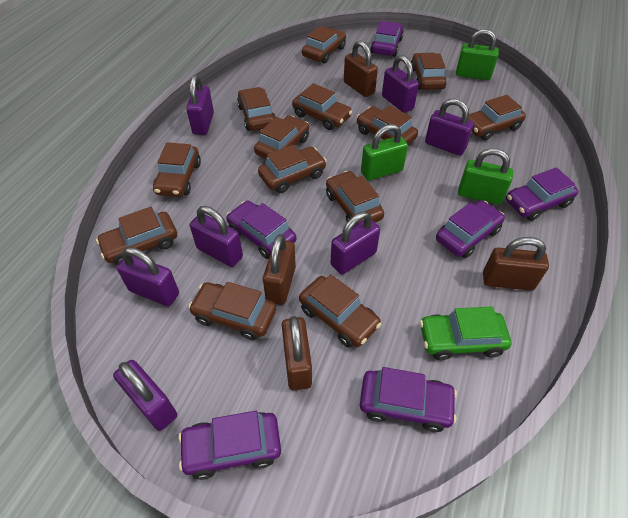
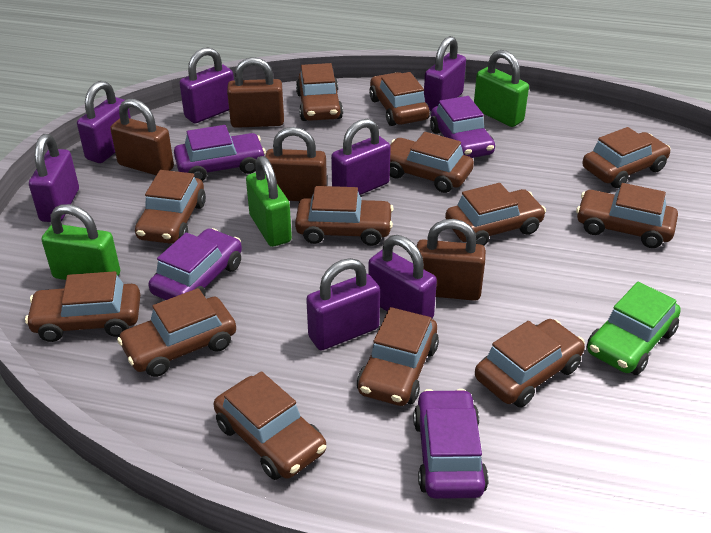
purple car: [178,411,281,480] [226,201,296,259] [360,367,457,432] [370,21,404,57] [436,200,505,258] [506,167,578,221] = 6 -> [148,228,242,300] [174,125,266,181] [413,389,489,499] [430,96,495,158] = 4

